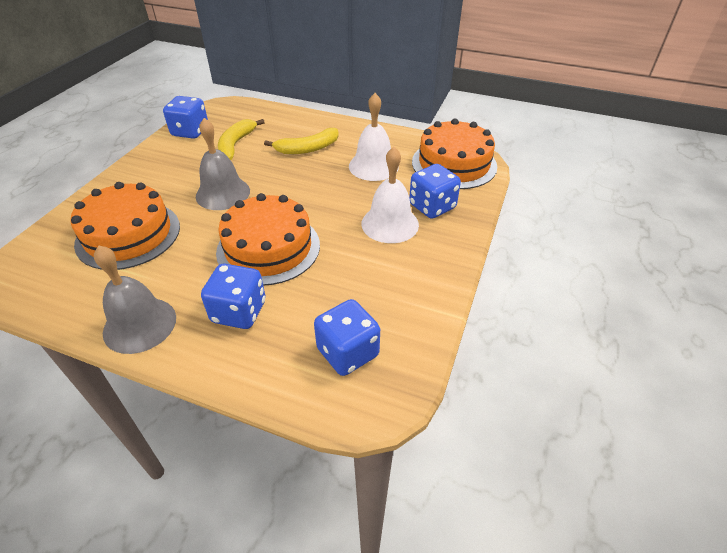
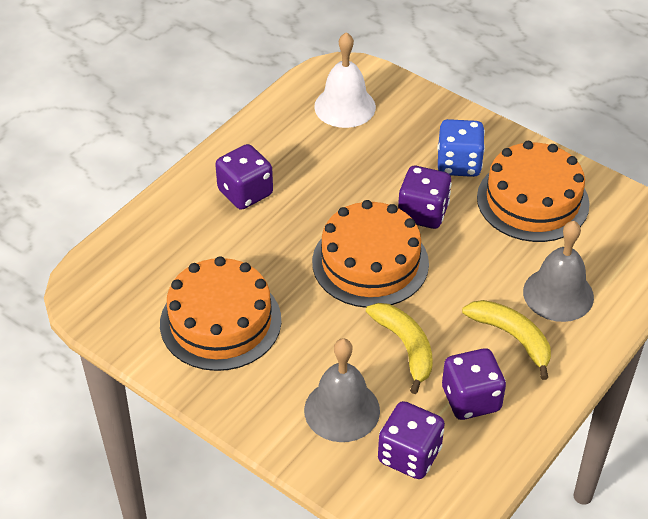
blue dice: [163,96,208,139] [201,264,266,329] [314,299,380,376] [409,164,461,219] = 4 -> [437,119,485,177] = 1
purple dice: none = 0 -> [215,144,273,210] [378,401,445,479] [398,166,452,229] [442,348,506,420] = 4
white bell: [349,93,399,181] [362,147,419,243] = 2 -> [314,32,376,128] = 1

